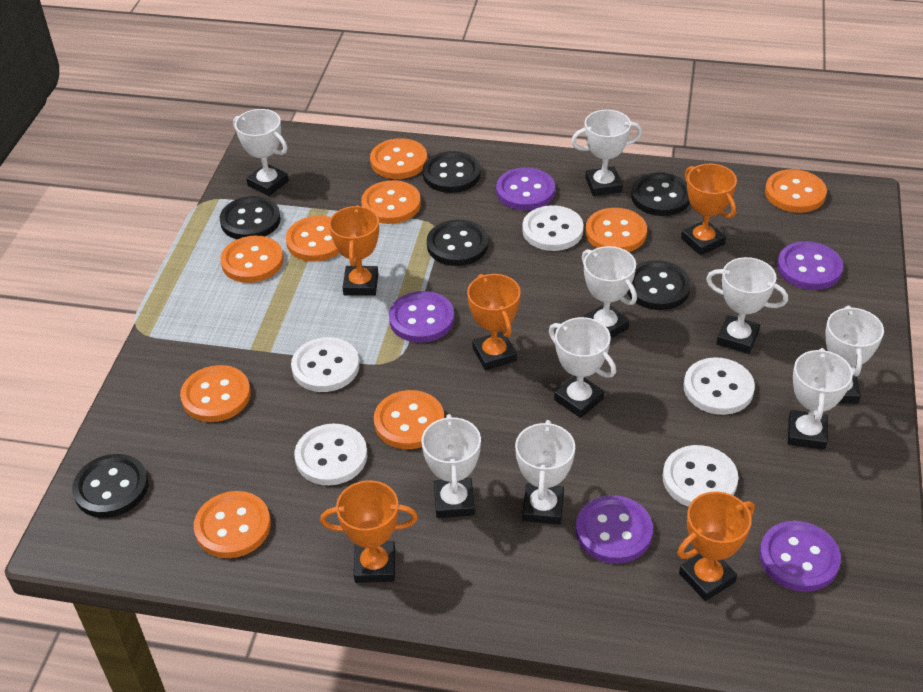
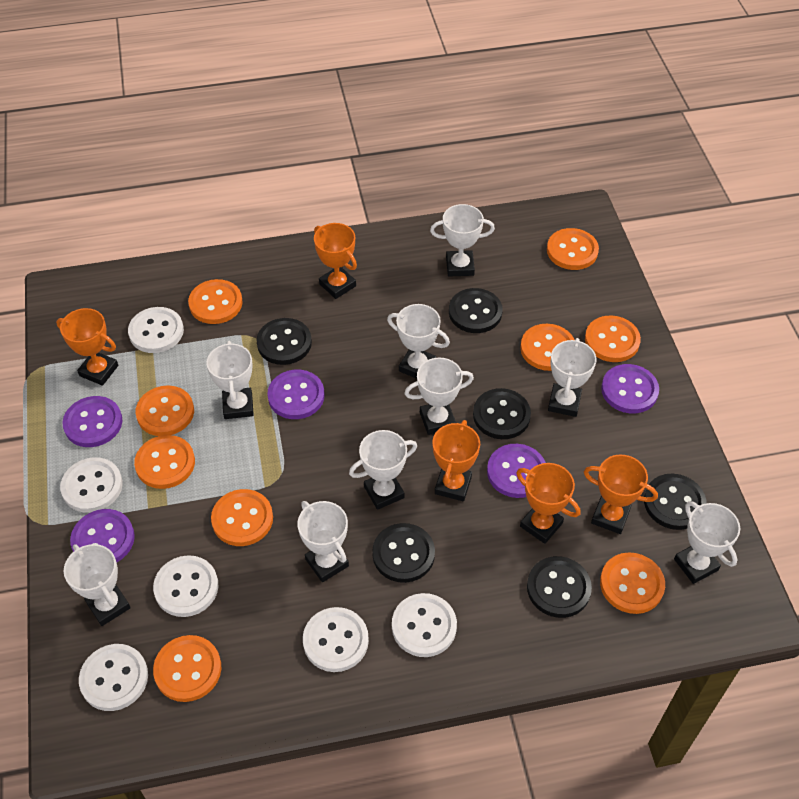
white button: [291,337,359,392] [294,424,367,485] [522,205,584,251] [662,445,738,507] [684,357,755,415] = 5 -> [60,457,123,513] [79,644,148,711] [128,307,184,353] [153,555,219,617] [303,607,369,672] [392,593,457,657] = 6

